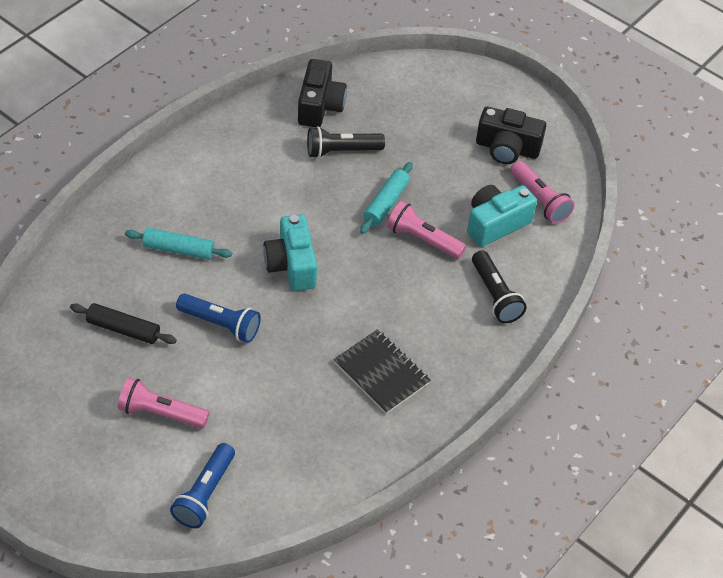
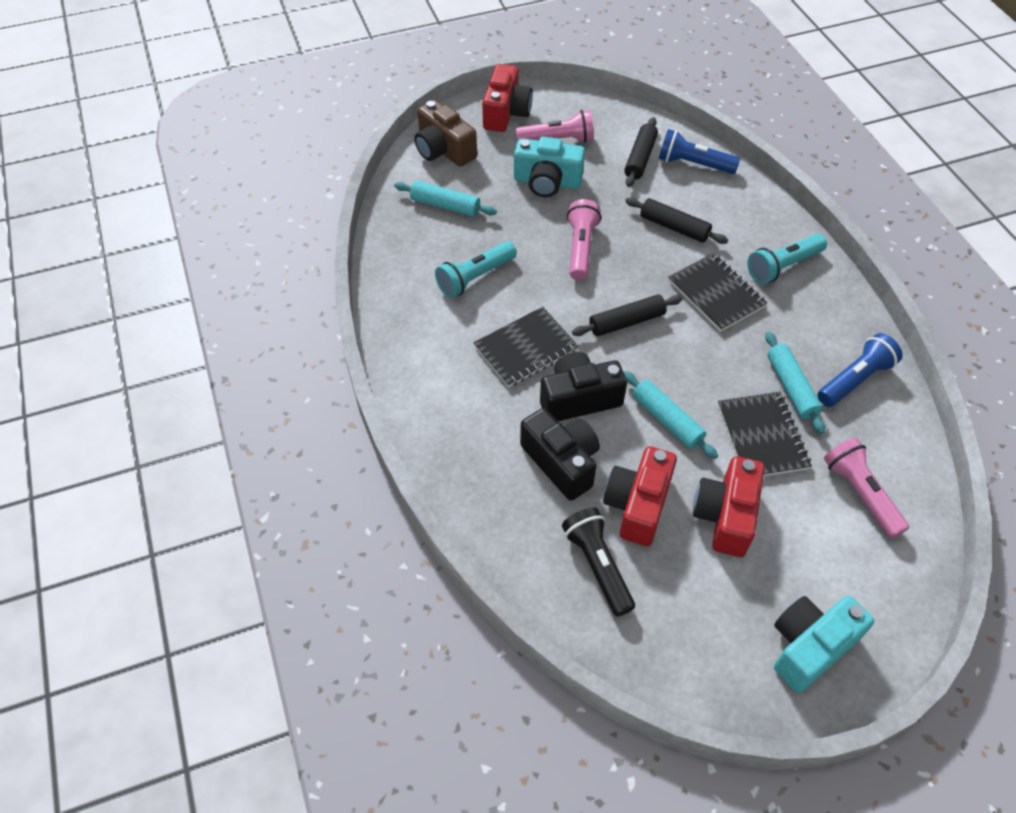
black flashlight: [307,126,385,158] [472,250,527,323] = 2 -> [562,507,635,616] = 1
black notebook: [334,329,431,414] = 1 -> [474,307,579,388] [668,253,767,332] [718,392,812,476] = 3
black rolling pin: [70,303,177,344] = 1 -> [572,294,683,337] [624,117,658,187] [625,197,728,244] = 3
brown camera: none = 0 -> [414,100,477,167] = 1
red camera: none = 0 -> [482,64,533,132] [603,446,677,546] [693,456,765,557] = 3
turquoise flashlight: none = 0 -> [435,241,517,298] [747,234,827,284] = 2
turquoise rolling pin: [125,228,232,260] [360,162,413,234] = 2 -> [394,181,497,217] [624,371,718,459] [765,332,825,434] = 3

